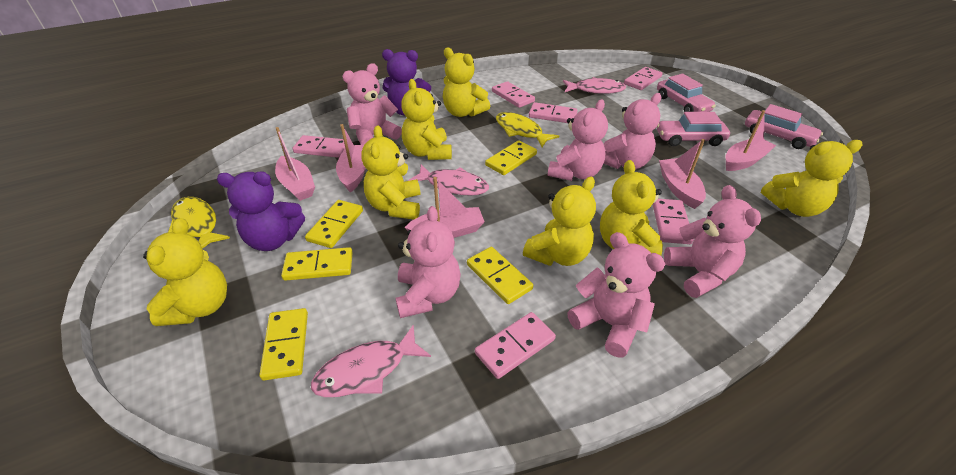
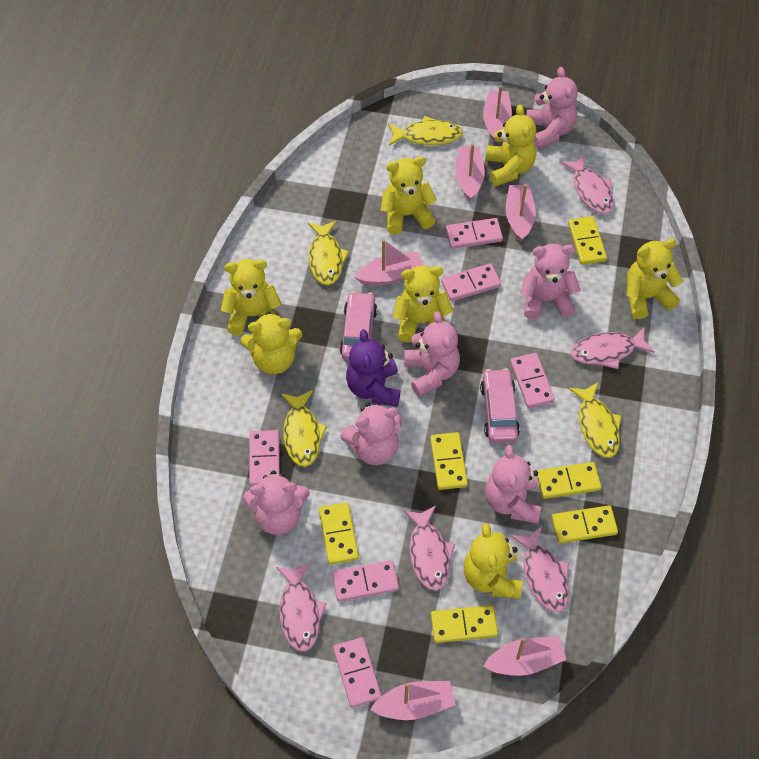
pink boat: [275,127,315,201] [336,124,366,193] [404,177,485,238] [659,139,706,209] [725,110,776,171] = 5 -> [355,239,423,285] [370,681,456,720] [455,144,485,201] [483,85,512,143] [483,636,567,676] [506,184,536,242] = 6
pink car: [657,74,716,112] [657,112,730,146] [745,104,823,149] = 3 -> [340,291,377,360] [480,368,520,443] = 2
pink fish: [311,324,431,397] [408,164,489,196] [563,77,626,94] = 3 -> [276,562,327,652] [403,505,455,591] [510,526,569,612] [560,154,614,214] [571,327,655,369] = 5
purple teddy bear: [217,171,305,251] [382,49,431,116] = 2 -> [346,329,400,407] = 1
yellow domino: [259,308,308,381] [281,247,353,281] [305,200,363,248] [467,247,533,304] [485,140,537,175] = 5 -> [319,503,359,565] [430,432,468,490] [431,605,498,643] [537,462,601,499] [552,505,618,543] [568,216,607,265] = 6
yellow fish: [168,197,230,249] [496,112,559,147] = 2 -> [281,390,327,467] [308,220,349,285] [388,116,463,146] [568,382,622,458] = 4

